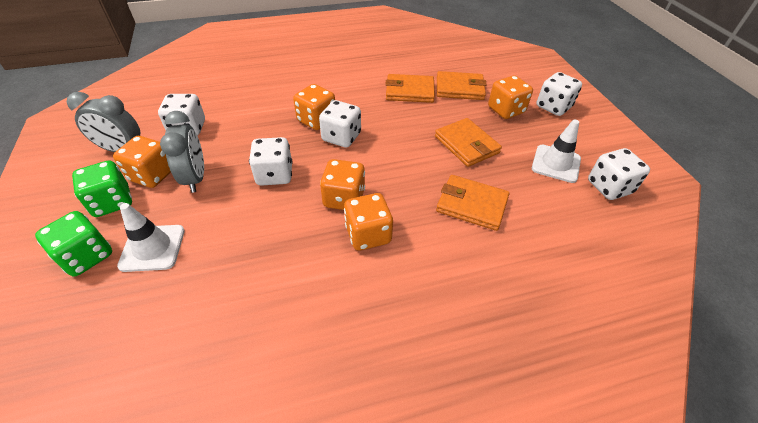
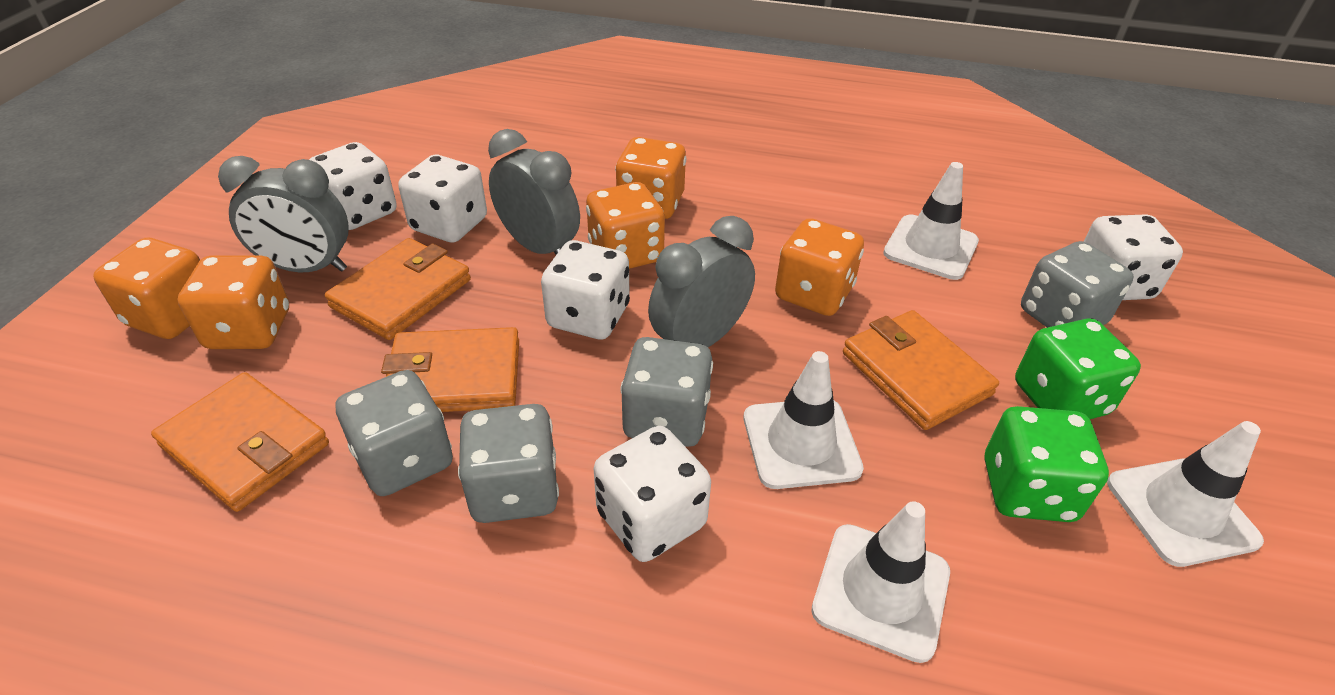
grey clock: [67,92,140,152] [160,111,204,193] = 2 -> [218,156,349,272] [488,129,580,255] [648,216,755,347] = 3
grey dice: none = 0 -> [336,370,453,496] [458,404,559,523] [620,337,713,447] [1021,241,1134,328] = 4
white traffic cone: [117,203,185,272] [532,120,581,183] = 2 -> [744,351,864,489] [811,501,950,663] [883,162,979,280] [1107,421,1264,567] = 4

